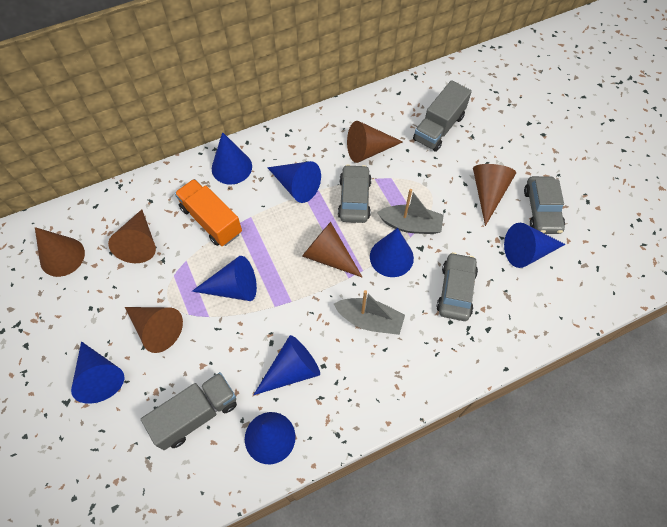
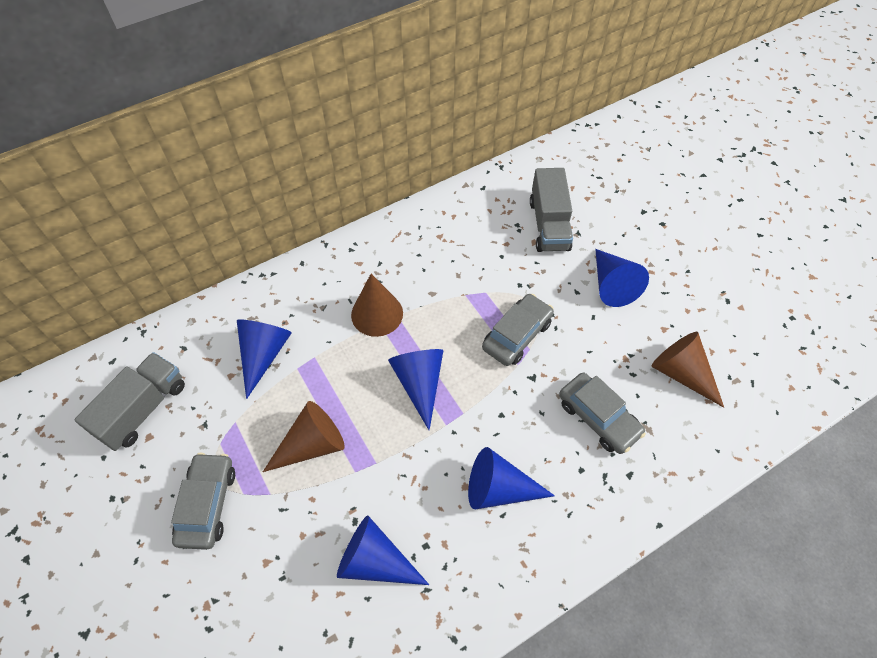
blue cone: [71,341,124,404] [192,256,257,301] [212,132,252,185] [245,412,296,464] [253,335,320,395] [267,161,321,203] [370,228,414,277] [504,223,565,268] = 8 -> [237,319,292,399] [337,515,429,585] [388,349,444,430] [468,447,555,509] [595,249,649,307] = 5
brown cone: [35,227,85,277] [108,210,156,263] [125,307,183,353] [302,222,362,277] [347,121,403,163] [473,164,516,226] = 6 -> [263,401,345,472] [351,274,403,337] [652,332,724,408] = 3
grey boat: [334,290,405,335] [377,189,444,234] = 2 -> none = 0
orange truck: [175,179,242,246] = 1 -> none = 0

